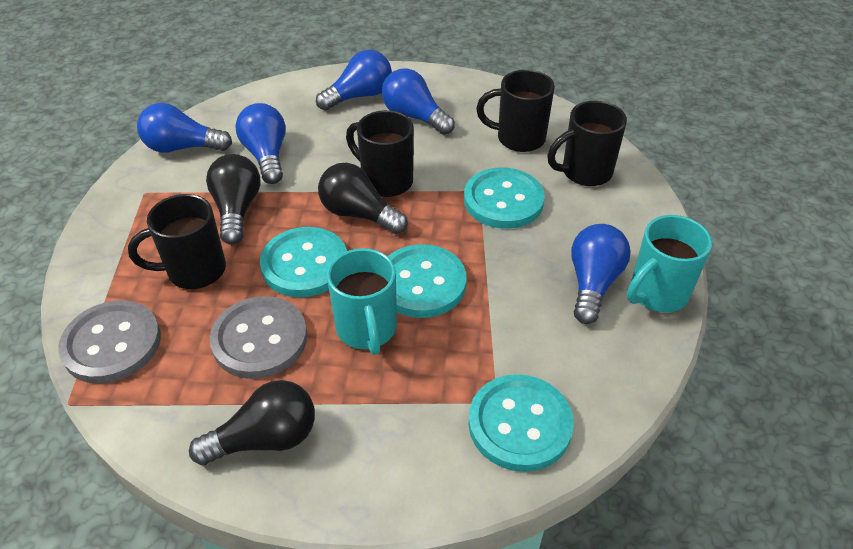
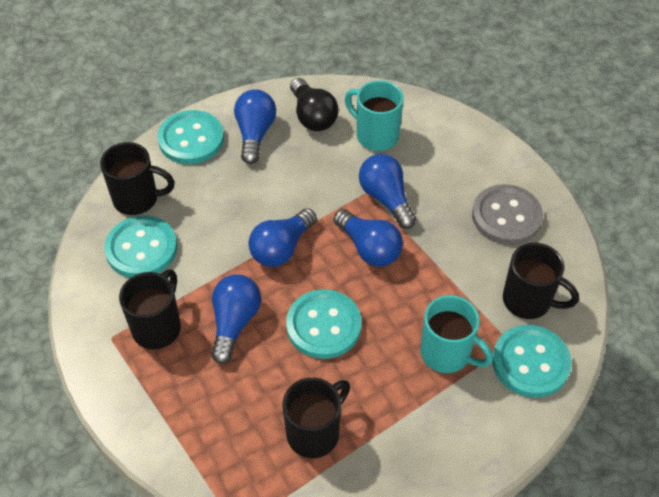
black light bulb: [189,380,315,465] [206,154,261,245] [318,163,408,234] = 3 -> [290,78,339,131] = 1
grey button: [58,300,161,384] [210,296,307,379] = 2 -> [472,184,543,245] = 1

